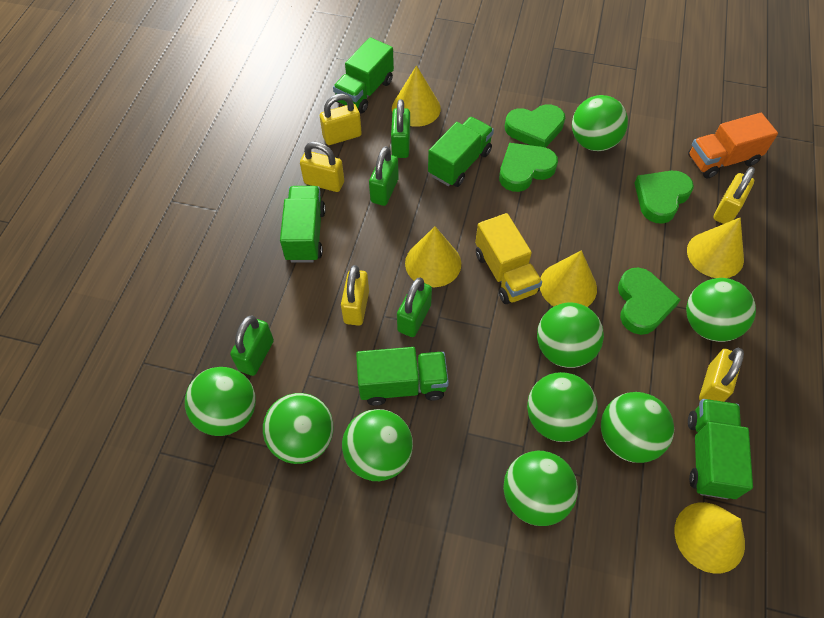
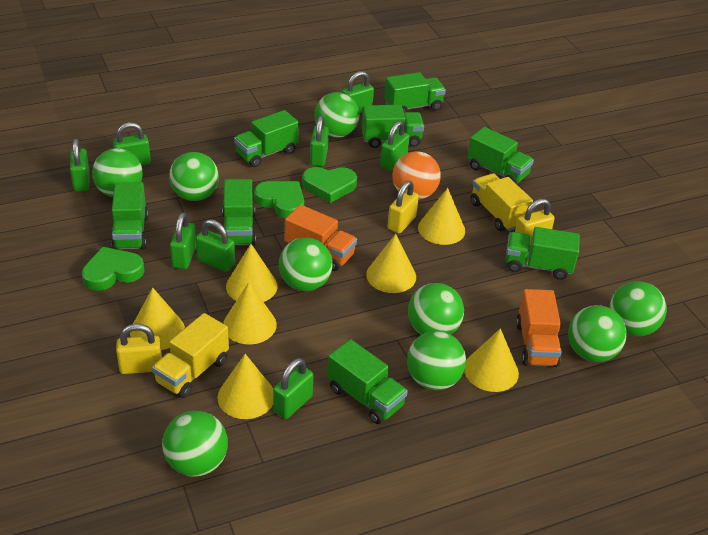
green heart: [499,143,558,192] [505,104,565,148] [618,267,681,335] [634,171,694,224] = 4 -> [82,247,144,291] [254,181,304,218] [302,167,357,203] = 3
green padlock: [230,316,274,376] [369,146,399,206] [391,99,410,158] [397,277,432,337] = 4 -> [70,139,90,192] [113,122,151,166] [170,213,196,269] [196,219,235,272] [273,358,313,419] [310,116,329,167] [342,71,374,113] [380,121,410,171] = 8
green truck: [280,186,326,263] [333,37,394,113] [356,347,449,406] [428,117,494,187] [688,399,753,499] = 5 -> [111,182,149,250] [222,179,256,246] [234,110,299,167] [327,339,408,424] [361,105,424,148] [384,72,446,113] [468,127,534,184] [506,227,580,280] = 8
orange ball: none = 0 -> [393,151,441,200] = 1
orange truck: [688,113,778,179] = 1 -> [285,205,357,271] [516,289,562,367] = 2
yellow cone: [392,65,441,127] [405,226,461,287] [540,250,597,307] [674,502,745,574] [687,217,744,278] = 5 -> [130,287,185,350] [218,354,273,419] [223,282,277,344] [226,244,278,302] [366,234,416,293] [418,188,465,245] [464,328,519,392] = 7
yellow padlock: [300,142,344,192] [320,94,362,145] [341,265,369,326] [699,348,744,402] [713,167,755,224] = 5 -> [116,324,162,374] [387,180,419,233] [515,199,555,244] = 3
yellow truck: [475,213,542,304] = 1 -> [152,313,229,398] [471,173,533,231] = 2

